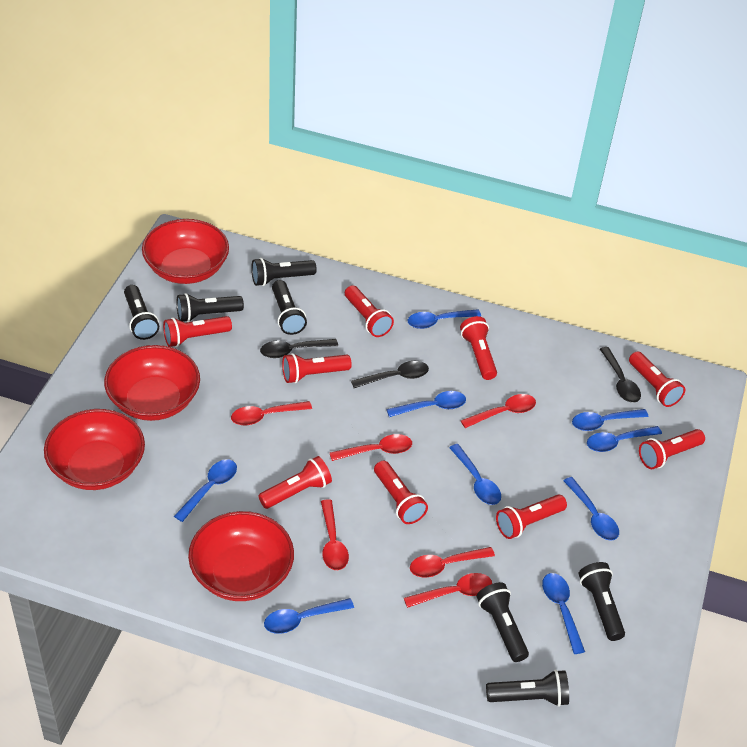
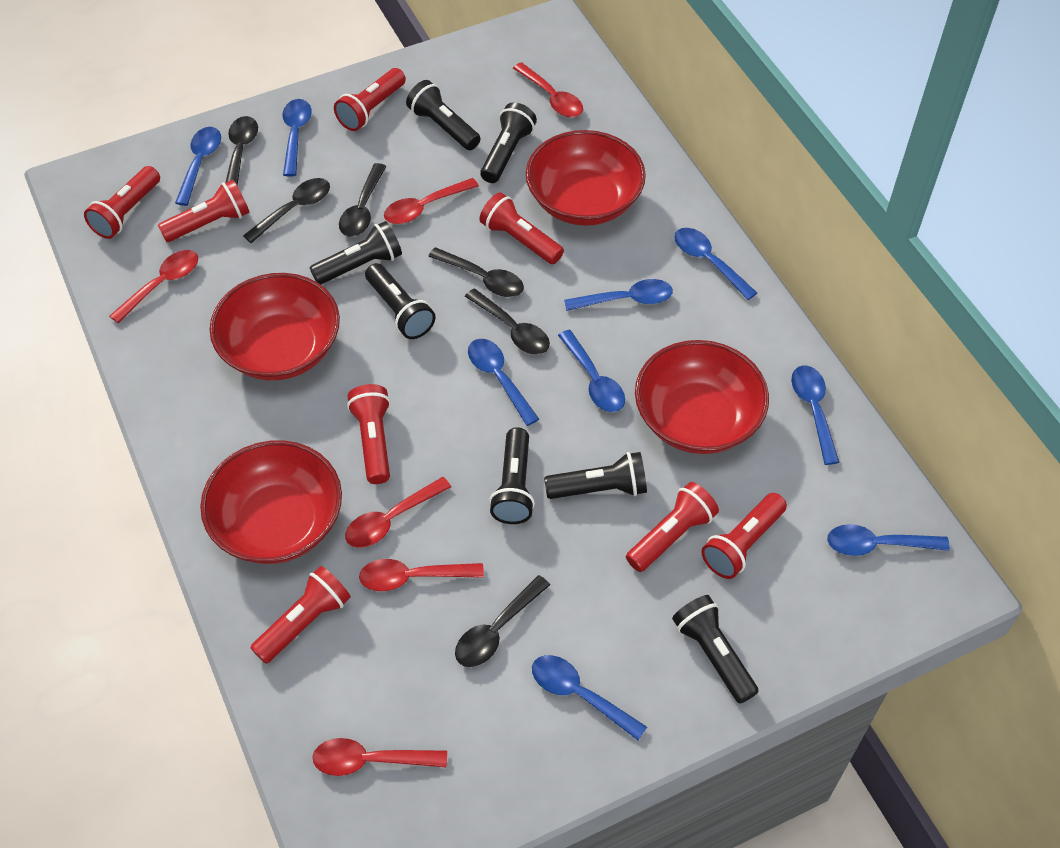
black spoon: [260,339,338,358] [351,361,429,388] [600,347,641,403] = 3 -> [225,116,258,186] [243,178,330,243] [339,163,387,237] [428,247,524,297] [455,575,550,667] [465,289,550,355] = 6
red flashlight: [163,316,232,347] [258,456,332,509] [282,353,352,383] [345,285,394,337] [374,461,428,524] [460,316,497,380] [496,494,567,539] [629,351,685,407] [639,429,705,469] = 9 -> [84,166,160,239] [158,180,250,242] [250,566,351,664] [334,68,406,131] [347,384,391,484] [479,192,564,264] [626,482,719,572] [701,493,787,579] = 8

